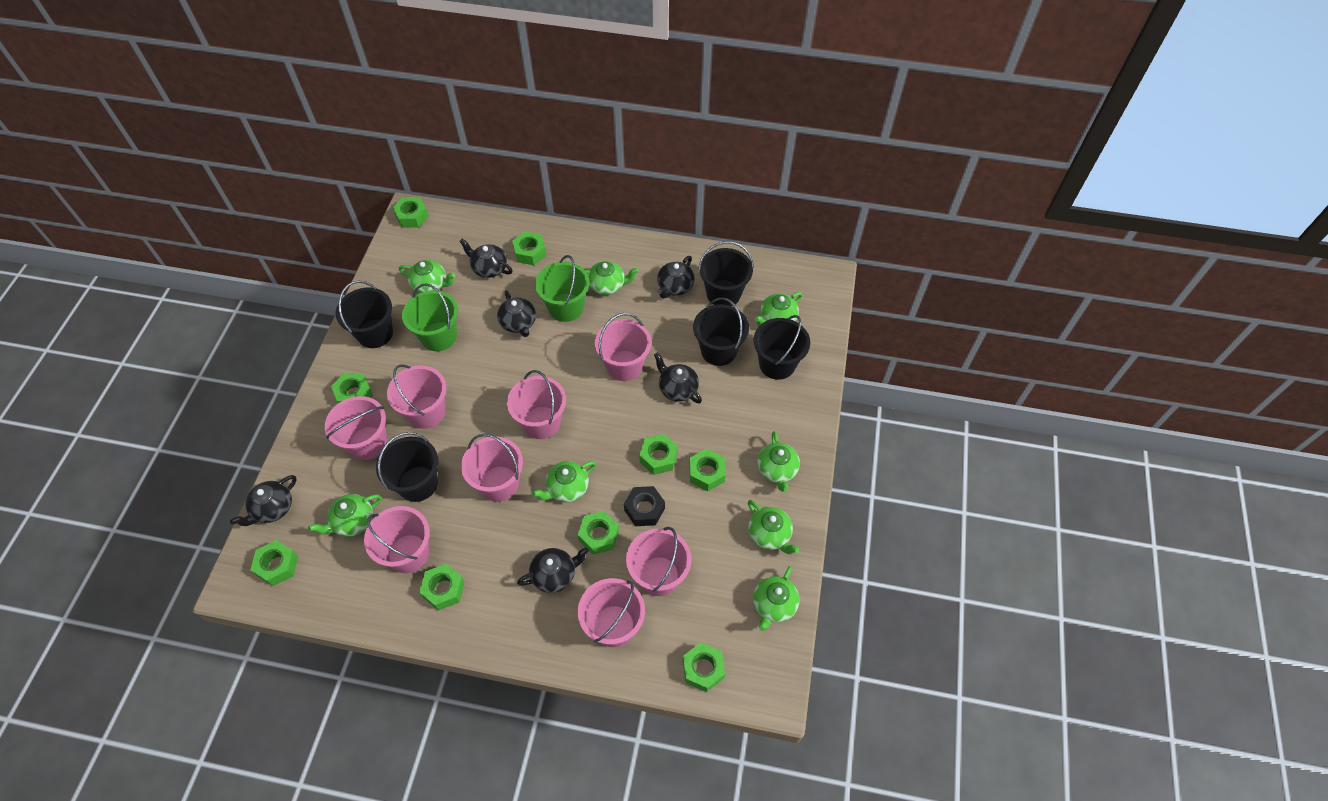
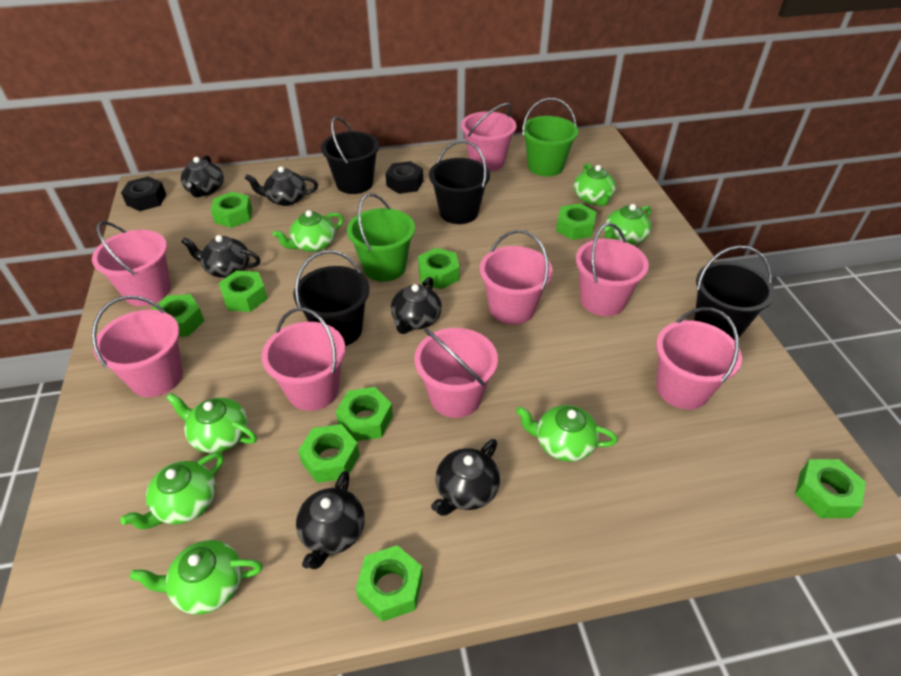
black bucket: [336,281,393,348] [376,432,438,502] [693,297,749,366] [698,241,754,306] [754,315,810,380] = 5 -> [293,250,370,346] [321,117,379,194] [429,140,490,224] [694,245,775,340] = 4
black nut: [624,486,665,526] = 1 -> [121,176,166,211] [385,161,423,194] = 2
green teapot: [308,494,382,537] [399,260,455,293] [532,461,596,502] [585,261,639,295] [748,500,799,554] [753,566,799,631] [755,292,803,326] [757,431,800,492] = 8 -> [120,452,224,529] [130,540,263,614] [166,393,257,453] [273,210,344,252] [516,405,618,462] [574,163,616,206] [604,204,651,245] = 7

